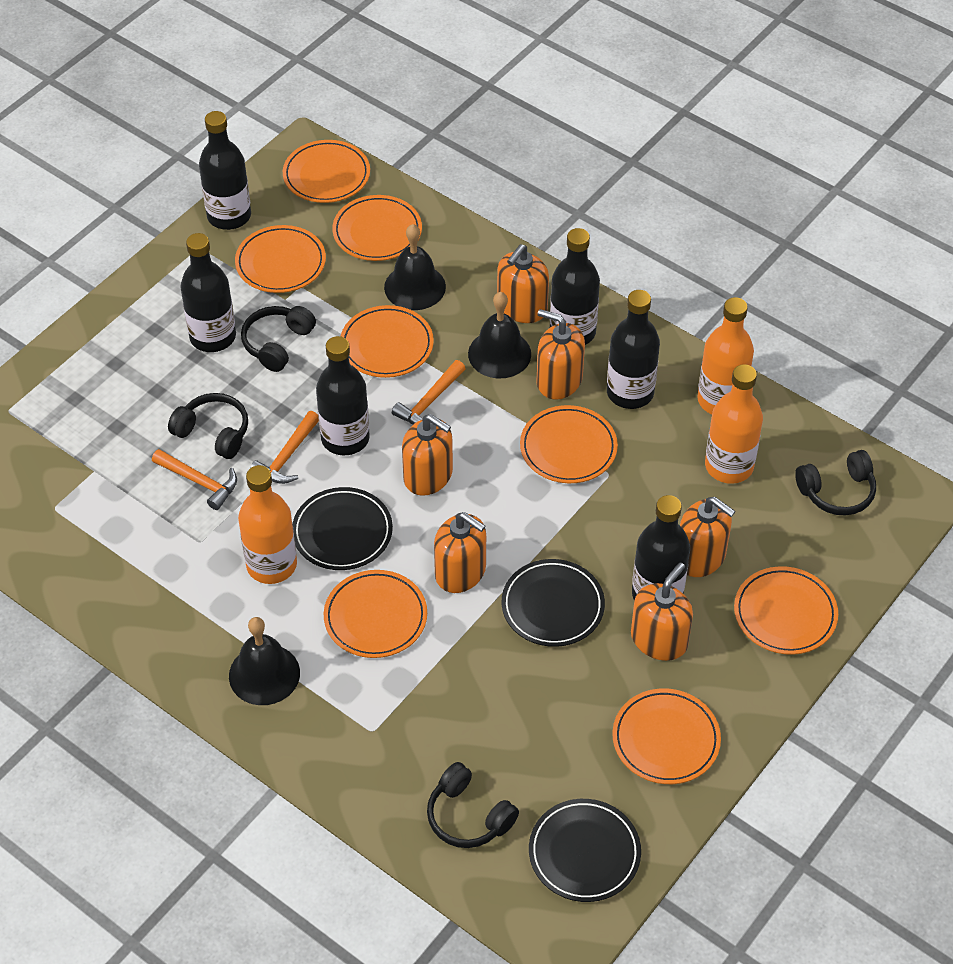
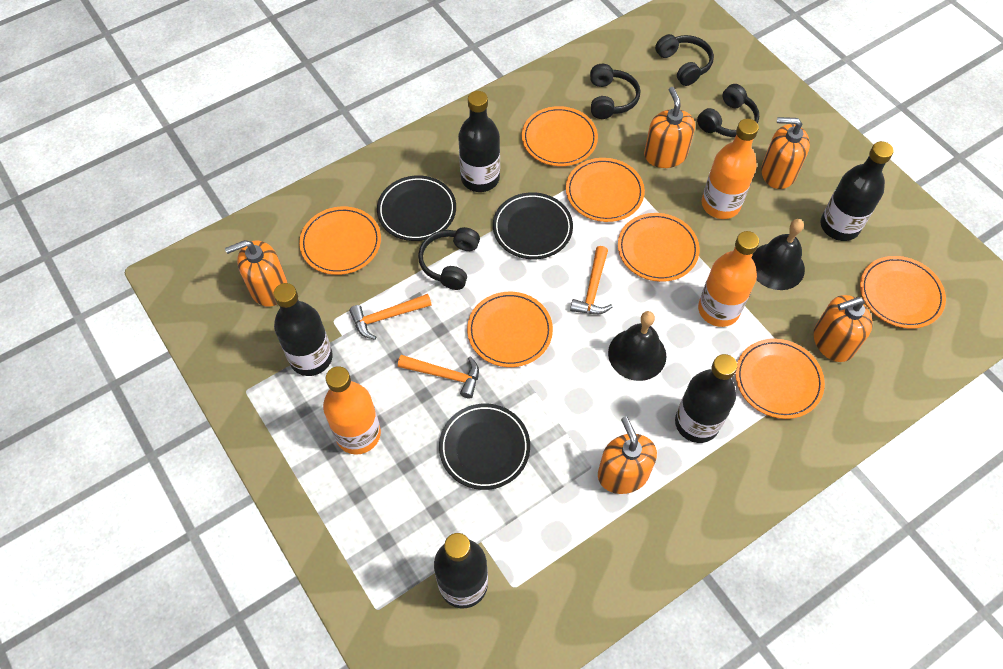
black bell: [229,617,300,705] [384,224,446,310] [468,292,531,378] = 3 -> [608,311,666,381] [752,219,805,290] = 2
black bottle: [180,233,236,352] [199,111,251,230] [316,336,370,455] [550,228,600,345] [607,290,660,409] [632,495,690,601] = 6 -> [273,283,333,376] [434,533,488,608] [458,91,500,192] [675,354,737,443] [820,141,894,241] = 5
orange plate: [235,225,326,293] [283,140,370,203] [324,570,427,658] [332,195,422,261] [341,305,434,378] [520,405,618,483] [612,688,721,784] [734,566,838,655] = 8 -> [299,206,381,275] [467,292,553,367] [522,106,598,166] [566,158,645,222] [618,213,700,282] [735,339,825,419] [860,256,946,328] = 7
orange soap dispenser: [402,414,453,496] [434,512,486,593] [497,244,549,323] [537,309,585,400] [631,563,693,661] [680,497,735,577] = 6 -> [225,240,287,307] [598,417,657,494] [644,87,695,168] [761,117,810,189] [814,295,873,362] = 5

